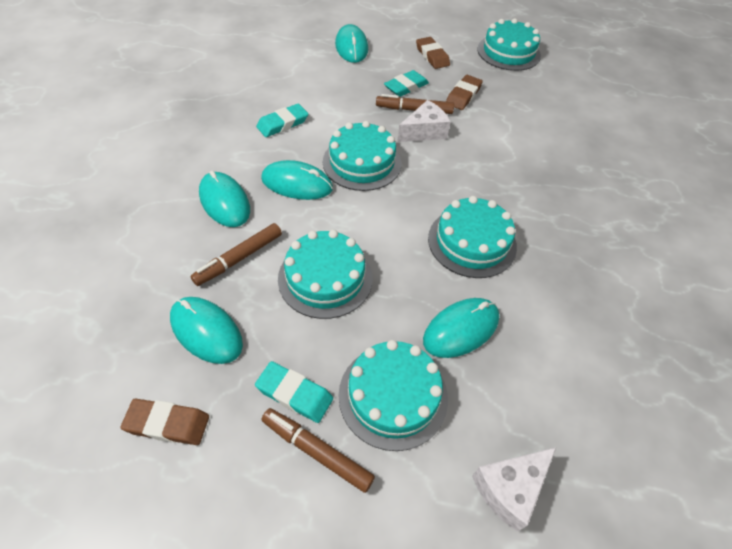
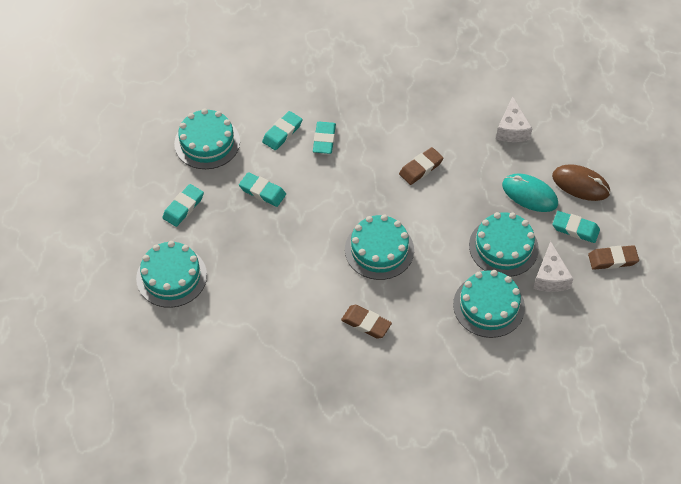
brown marker: [190,223,282,286] [261,408,375,493] [376,94,454,114] = 3 -> none = 0
brown mouse: none = 0 -> [552,164,610,201] = 1
turquoise eraser: [255,361,333,423] [256,104,308,137] [384,70,429,97] = 3 -> [162,184,204,227] [239,172,286,207] [262,111,302,150] [313,122,336,154] [552,211,600,243] = 5
turquoise mouse: [170,297,243,364] [199,171,250,227] [261,160,333,200] [335,24,368,63] [423,298,499,358] = 5 -> [502,173,558,212] = 1

